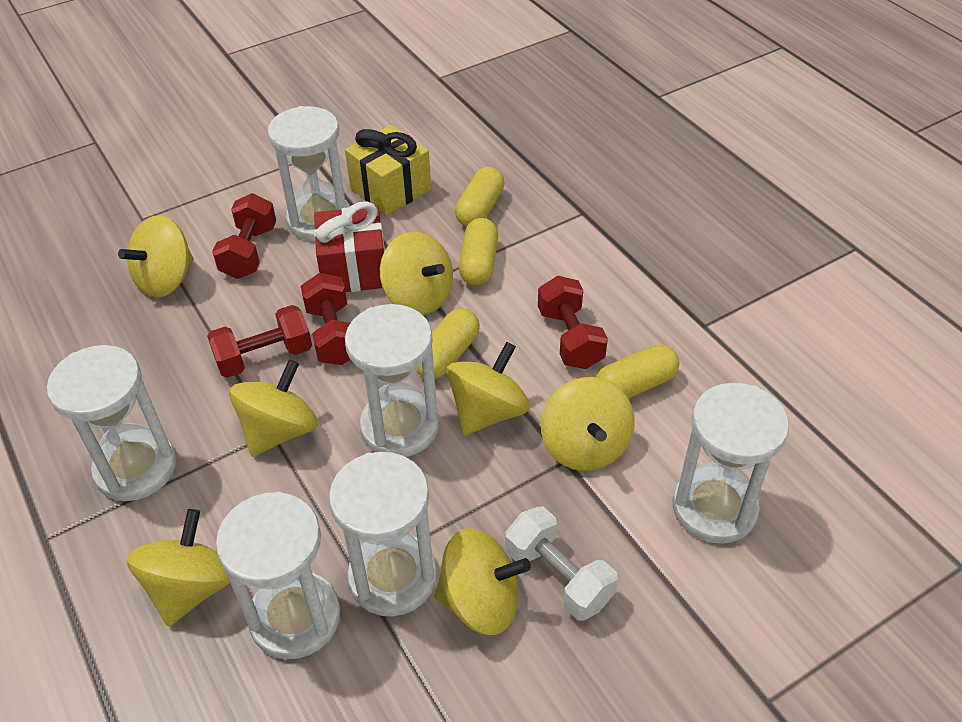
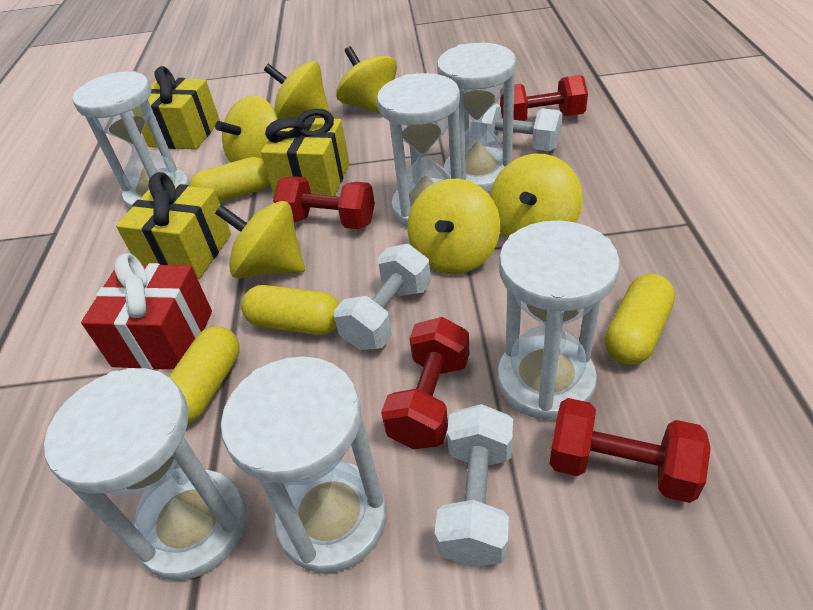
white dumbbell: [505,507,618,620] = 1 -> [334,244,431,350] [435,404,513,567] [471,104,563,151] = 3
yellow gift: [345,125,431,216] = 1 -> [116,172,231,279] [142,66,220,150] [261,109,350,196] = 3
yellow spinning top: [118,215,194,298] [126,509,230,627] [229,359,318,457] [380,232,453,315] [434,528,531,635] [446,342,530,435] [541,377,634,471] = 7 -> [215,95,278,163] [215,201,305,278] [264,61,329,119] [336,46,397,113] [407,179,500,274] [490,154,583,239] = 6

